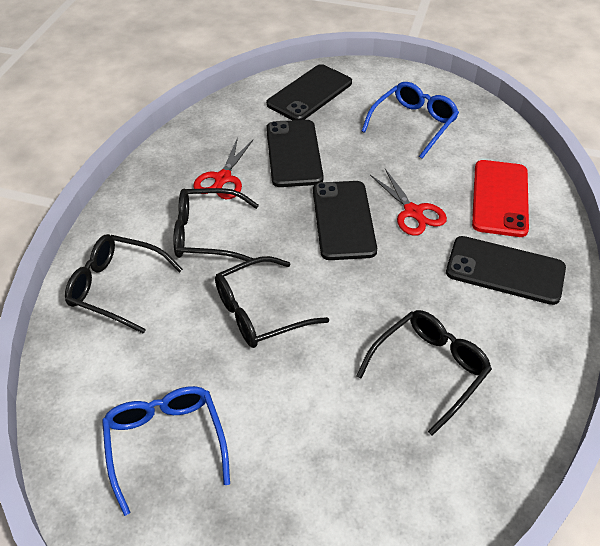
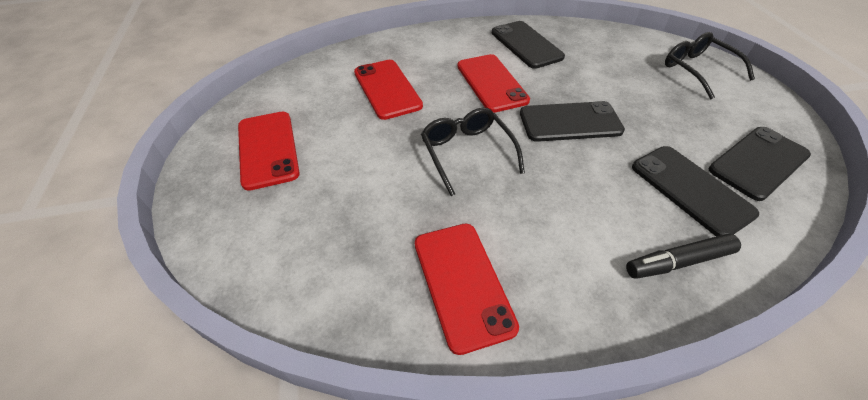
black glasses: [65,234,183,334] [173,188,259,261] [215,256,329,348] [356,310,492,436] = 4 -> [421,108,525,196] [665,32,755,99] = 2
black marker: none = 0 -> [626,234,741,279] = 1
blue glasses: [102,386,230,516] [362,82,459,159] = 2 -> none = 0
red phone: [472,160,529,237] = 1 -> [238,112,300,191] [354,60,423,120] [415,224,519,355] [457,54,530,113] = 4
red scissors: [193,137,253,199] [370,169,447,236] = 2 -> none = 0

